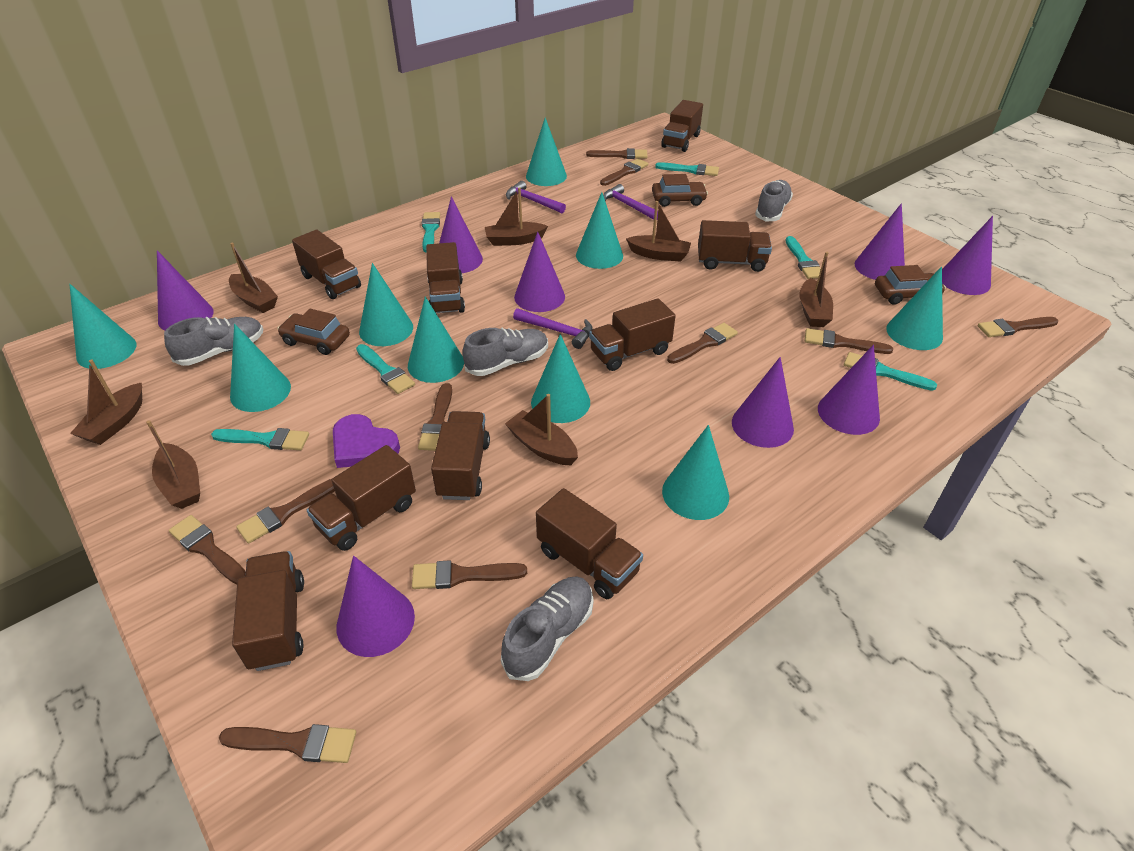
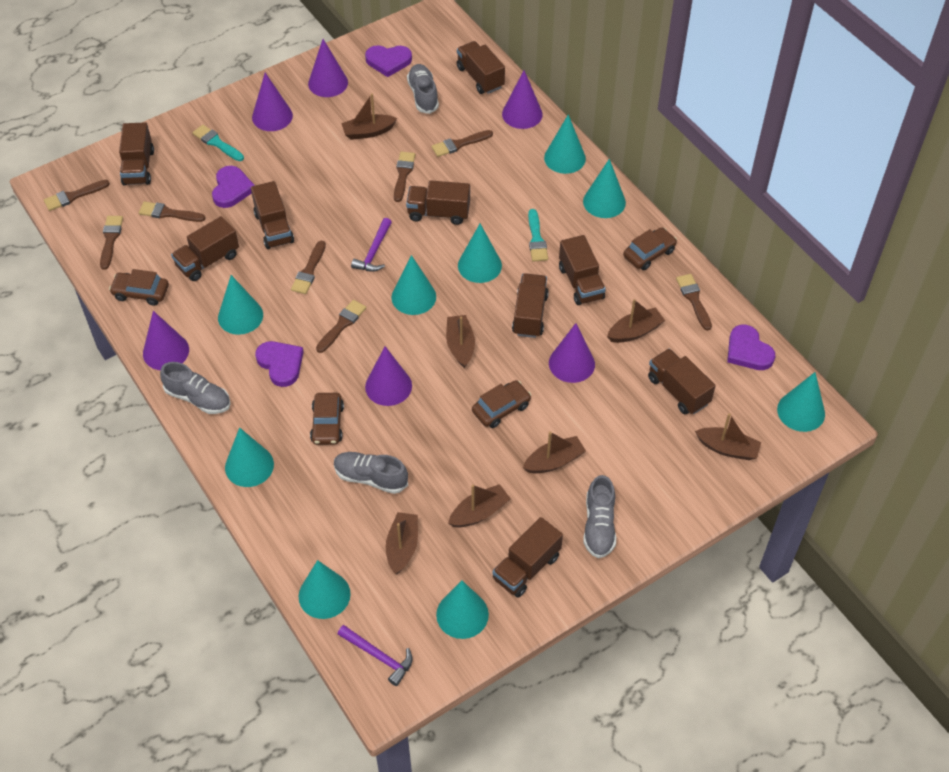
brown brush: [169,515,246,584] [219,724,356,763] [236,479,335,544] [412,560,527,589] [418,383,452,451] [586,148,648,159] [600,159,649,186] [667,323,738,364] [805,328,893,354] [978,317,1058,337] = 10 -> [44,180,110,211] [100,216,123,270] [139,202,205,222] [291,241,326,294] [316,300,366,353] [394,152,415,202] [432,130,493,157] [676,274,712,331] = 8
brown car: [278,309,350,355] [652,174,708,207] [875,265,946,305] = 3 -> [109,269,169,306] [310,393,344,445] [472,380,531,428] [623,227,677,270] = 4
purple cone: [157,251,214,331] [336,556,415,657] [439,196,483,273] [514,232,565,312] [732,357,794,448] [818,345,880,435] [855,203,905,280] [942,216,993,295] = 8 -> [143,311,189,370] [252,73,293,131] [308,39,348,97] [365,346,412,406] [502,70,543,129] [549,323,595,383] = 6
purple hammer: [506,181,566,213] [513,308,593,349] [603,184,658,220] = 3 -> [337,625,413,686] [351,218,392,272] = 2
purple heart: [333,414,400,468] = 1 -> [212,166,255,208] [255,341,303,387] [365,45,412,77] [727,325,775,370] = 4
turquoise brush: [211,428,309,450] [356,344,415,394] [422,212,440,252] [655,162,719,176] [785,236,821,279] [844,352,937,391] = 6 -> [192,125,244,161] [528,209,548,262] = 2

